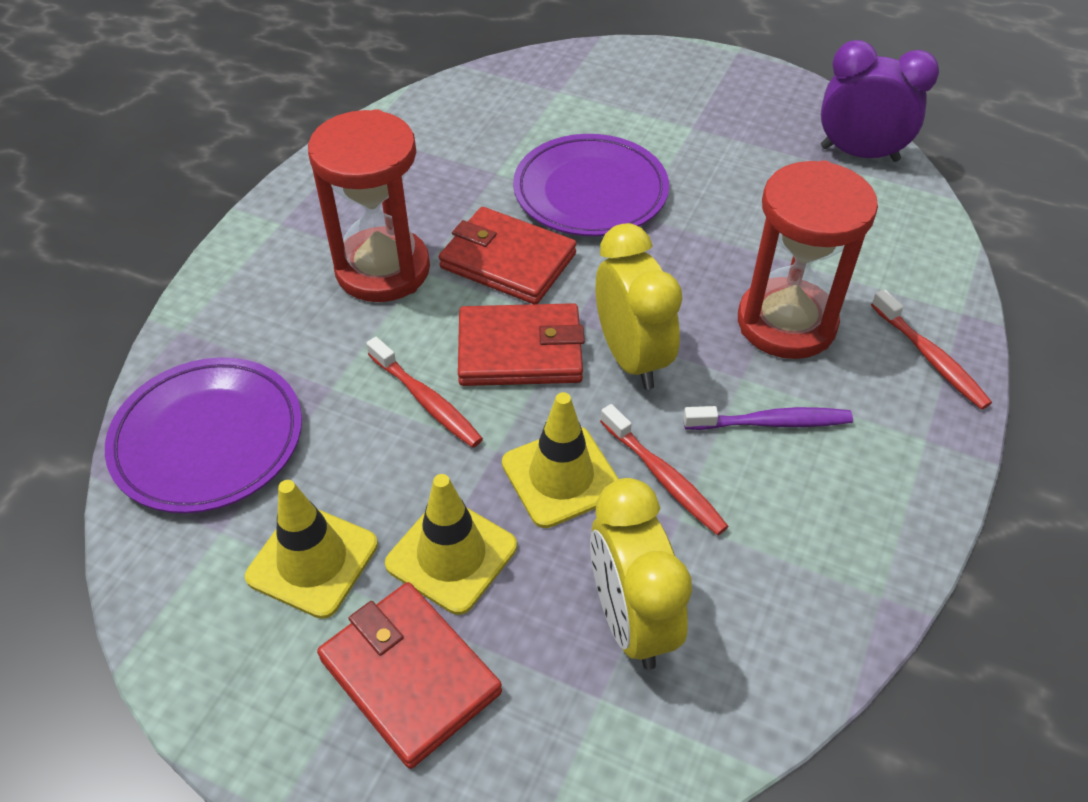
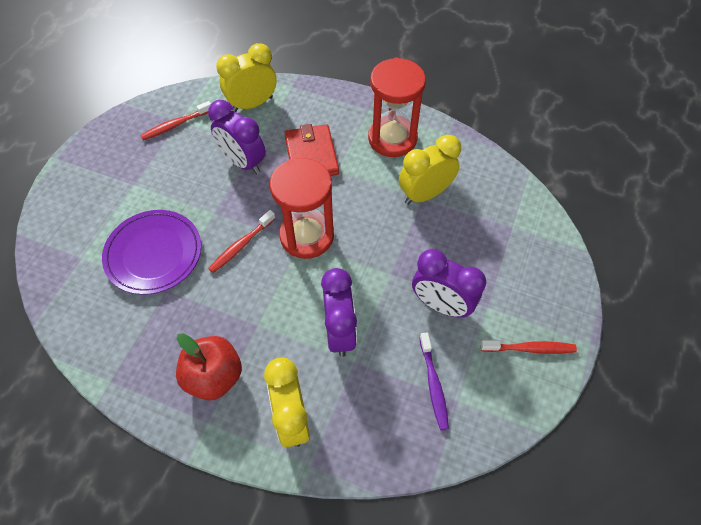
purple clock: [821,40,939,162] = 1 -> [208,100,266,174] [321,268,357,357] [412,249,486,318] = 3
purple plate: [105,357,302,513] [513,134,669,236] = 2 -> [102,210,201,295] = 1
red apple: none = 0 -> [176,333,242,400] = 1
red wallet: [317,582,502,769] [439,207,577,304] [458,303,585,386] = 3 -> [284,124,339,176] = 1
yellow clock: [590,478,692,670] [596,223,683,390] = 2 -> [216,43,277,112] [264,357,310,447] [399,135,461,205] = 3
yellow traffic cone: [245,480,378,619] [385,474,517,615] [502,392,619,528] = 3 -> none = 0

